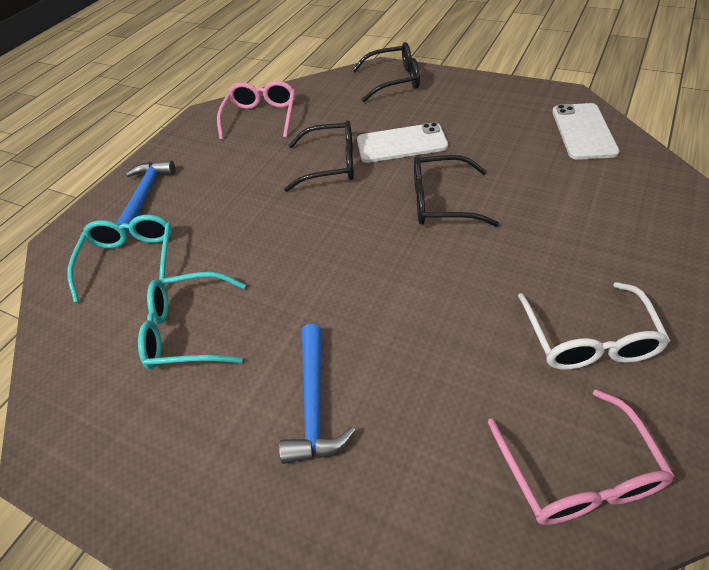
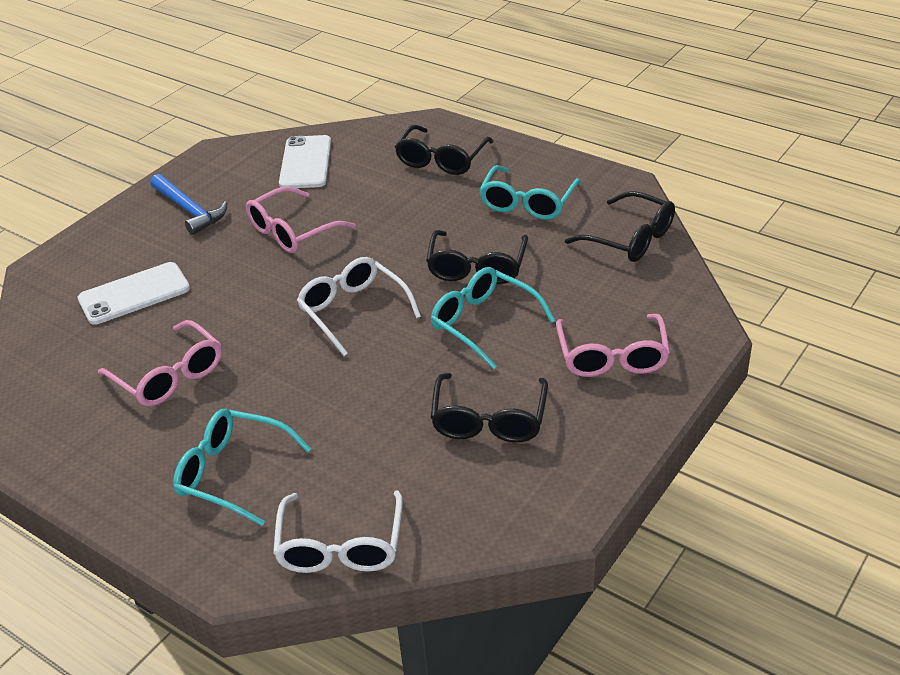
black glasses: [284,120,354,192] [352,42,420,102] [414,155,499,227] = 3 -> [395,125,494,175] [426,230,528,284] [431,373,548,442] [565,191,675,262] = 4
blue hammer: [116,160,175,235] [279,324,356,464] = 2 -> [150,174,227,235] = 1
pink glasses: [217,81,295,140] [488,389,674,525] = 2 -> [98,320,222,406] [246,187,356,253] [556,314,670,377] = 3
turquoise glasses: [67,215,172,303] [138,272,246,369] = 2 -> [173,409,311,526] [431,267,556,369] [479,165,581,220] = 3
white glasses: [518,282,670,370] = 1 -> [273,490,403,573] [297,257,421,356] = 2

